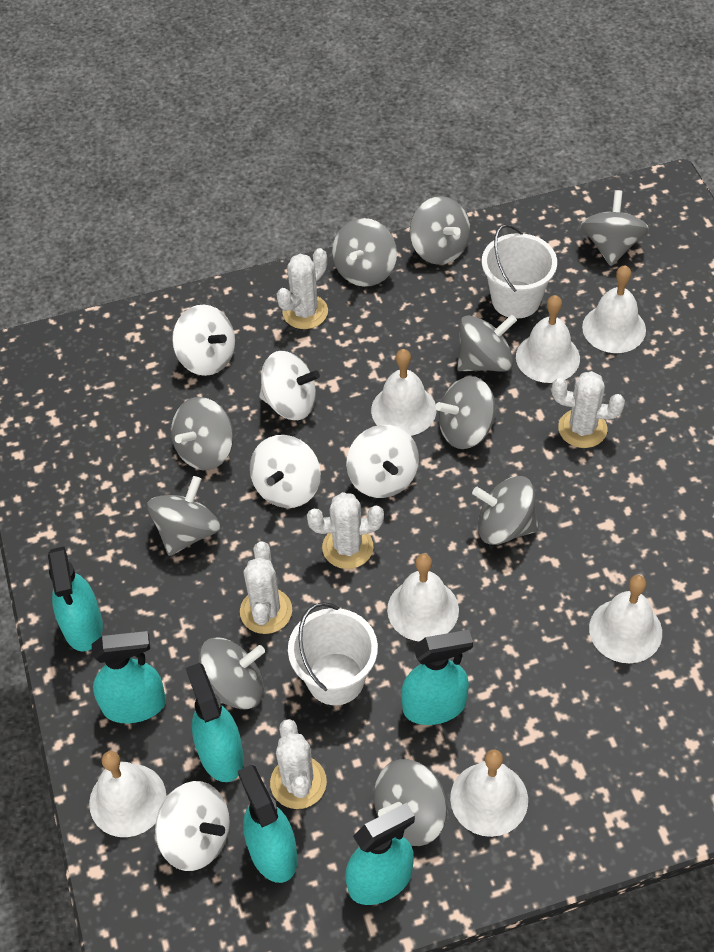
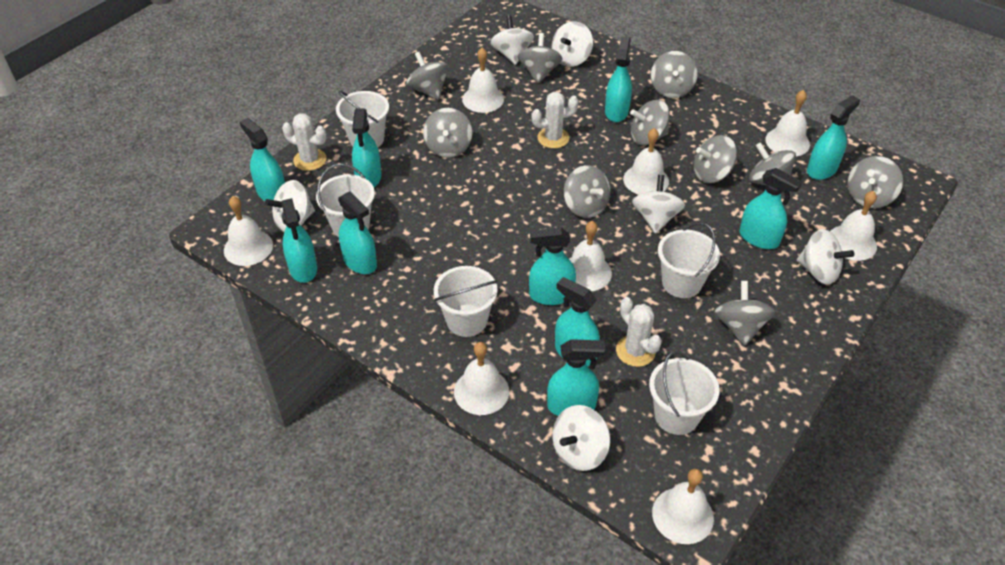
turquoise spray bottle: [48,546,103,652] [92,631,166,723] [186,663,244,782] [238,764,297,883] [345,803,415,905] [401,630,473,725] = 6 -> [240,118,285,201] [281,198,317,283] [338,191,377,274] [352,109,381,187] [529,228,576,305] [547,339,606,416] [555,277,600,366] [605,37,632,122] [740,168,802,249] [807,95,860,180] = 10
white bell: [89,751,167,837] [371,349,437,436] [387,554,459,641] [450,749,528,837] [516,295,580,383] [582,265,646,353] [589,575,662,663] = 7 -> [224,196,273,266] [454,342,509,415] [462,48,504,113] [569,221,612,291] [623,128,669,195] [652,469,714,544] [765,90,810,156] [830,191,877,261] = 8
white bucket: [288,602,378,705] [482,224,557,319] = 2 -> [316,164,375,237] [336,91,389,147] [434,266,498,337] [649,351,720,435] [658,222,720,298] = 5
white cactus: [240,542,292,634] [270,719,327,809] [277,248,328,329] [307,492,384,569] [552,371,625,448] = 5 -> [282,113,327,171] [531,92,579,149] [616,297,662,367] = 3
white spinning top: [155,781,230,871] [172,305,235,376] [250,435,321,508] [259,351,320,420] [346,425,419,498] = 5 -> [265,180,315,232] [490,16,534,65] [552,21,593,67] [552,405,610,471] [632,175,685,234] [797,229,854,285] = 6

